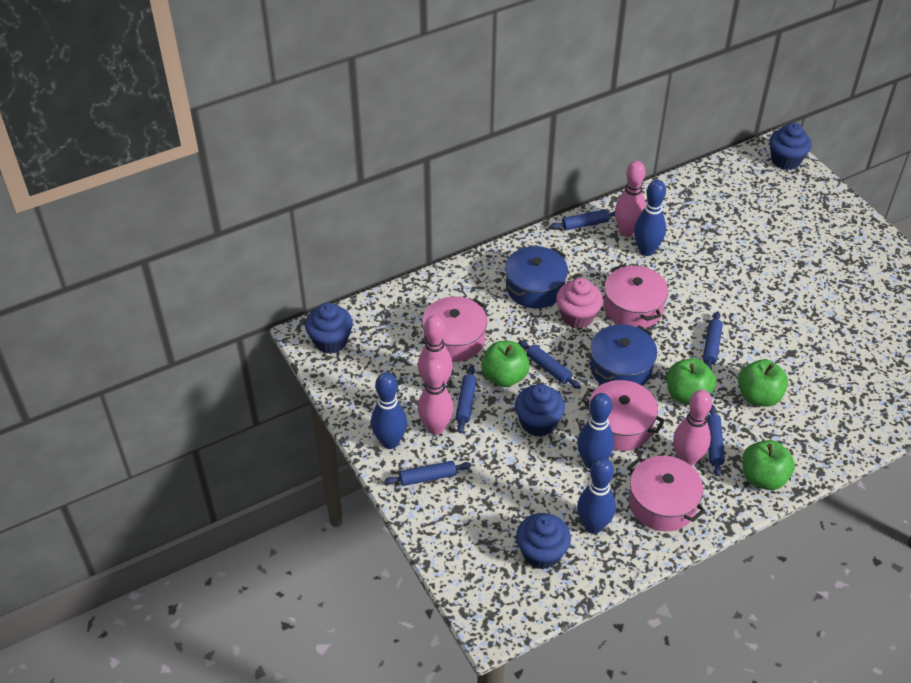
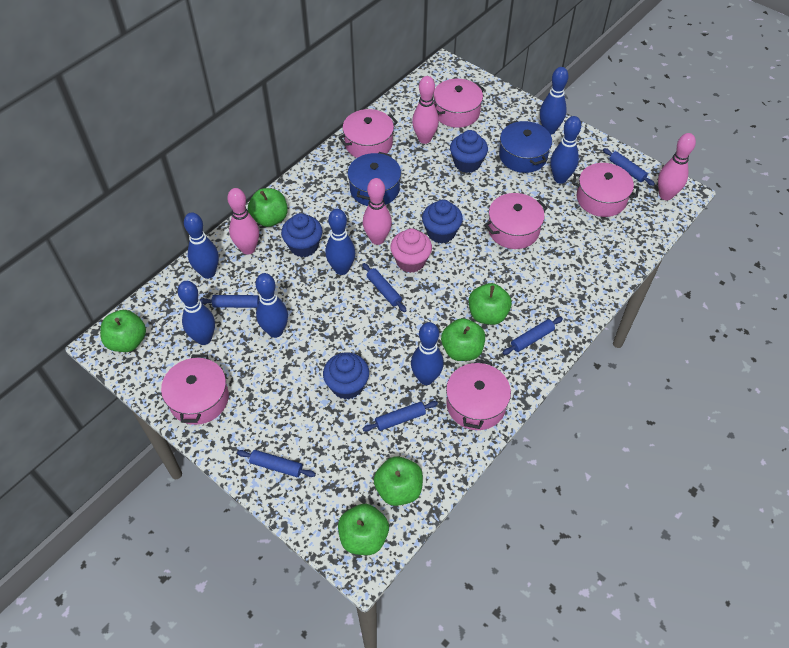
blue bowling pin: [371,372,407,449] [577,393,614,469] [577,458,616,534] [634,180,666,256] = 4 -> [178,281,215,345] [184,213,219,279] [255,273,288,338] [326,209,355,275] [411,322,444,385] [540,67,568,135] [551,116,581,184] = 7
green apple: [481,341,530,387] [667,358,716,405] [738,359,788,406] [742,440,795,490] = 4 -> [100,310,146,352] [248,188,288,227] [338,504,389,555] [374,456,423,506] [441,318,485,361] [469,283,512,325] = 6
pink pot: [422,296,487,362] [581,380,665,451] [604,264,668,328] [628,456,705,531] = 4 -> [161,354,229,425] [338,109,398,158] [433,79,485,128] [446,359,511,430] [484,193,548,249] [572,163,639,217] = 6

